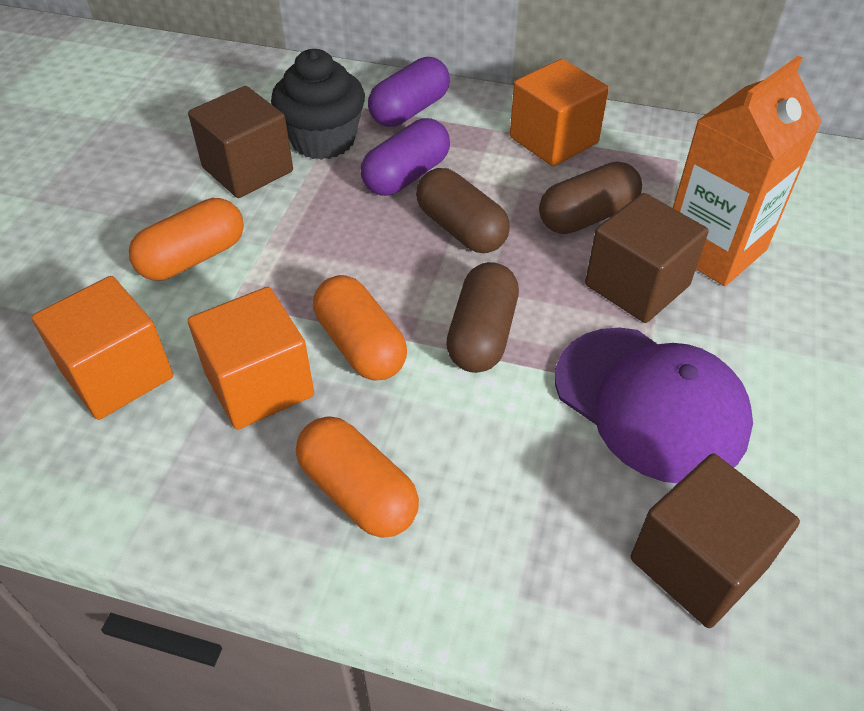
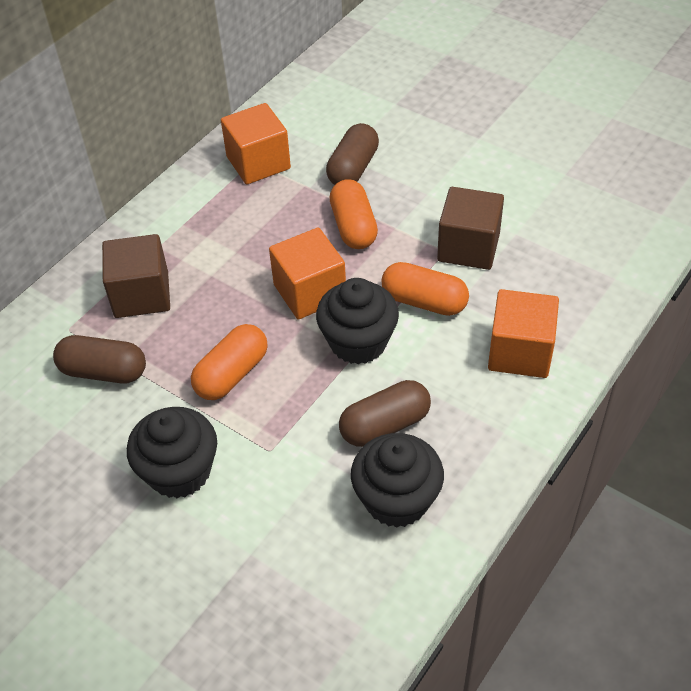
black cupcake: [271,49,365,160] = 1 -> [127,407,217,498] [316,278,399,365] [351,433,444,528] = 3
brown cube: [188,86,293,198] [585,193,708,323] [630,454,800,628] = 3 -> [102,234,170,318] [437,187,504,270] = 2
orange carton: [673,56,822,286] = 1 -> none = 0
purple cap: [555,327,753,484] = 1 -> none = 0
purple capsule: [361,118,450,196] [368,57,450,127] = 2 -> none = 0

